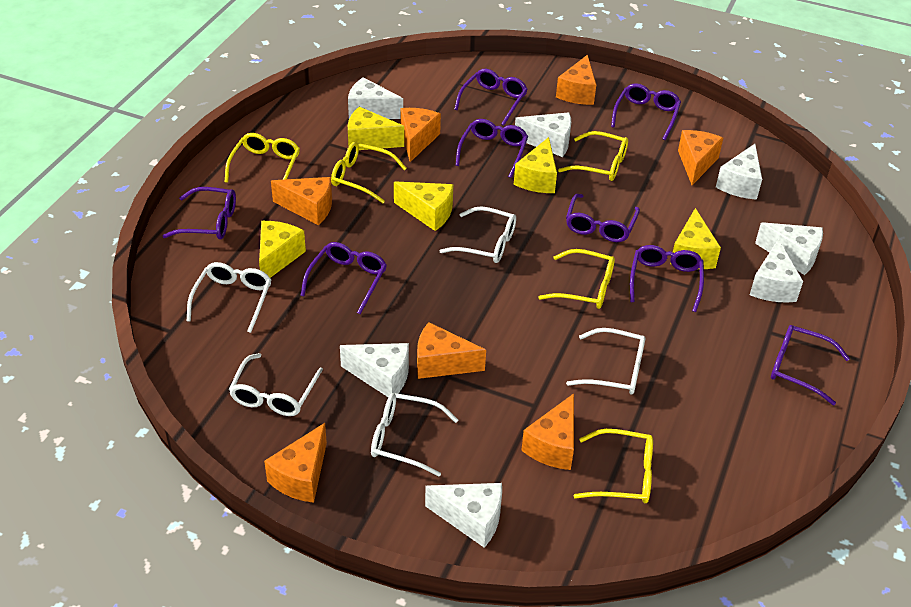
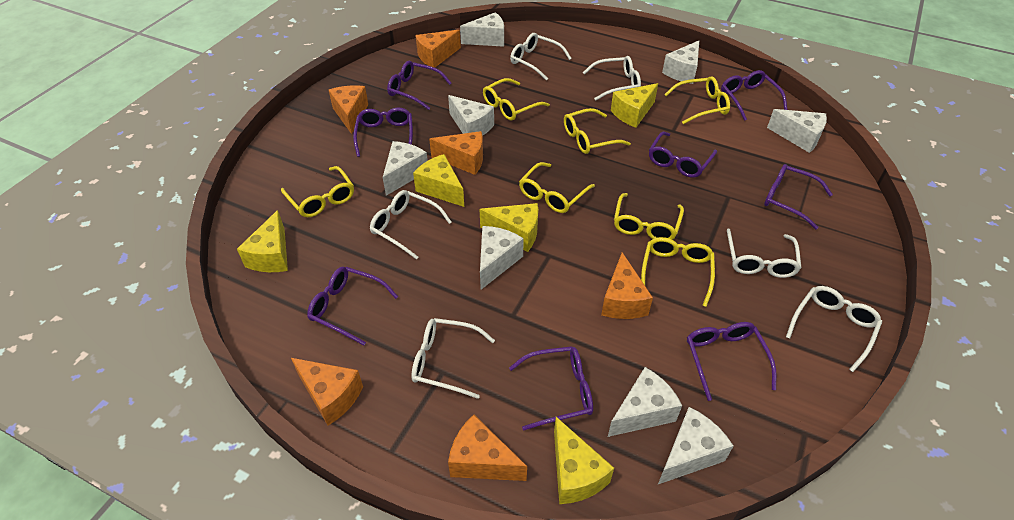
orange cheese: [264,423,327,503] [271,177,332,225] [401,108,441,162] [417,322,486,379] [521,393,574,470] [556,55,596,105] [678,130,723,185] = 7 -> [291,358,363,425] [329,85,368,134] [415,30,461,68] [429,131,483,175] [448,415,527,481] [601,252,653,319] = 6
white cheese: [340,343,409,397] [348,77,403,119] [425,483,502,548] [515,112,571,157] [716,144,762,200] [750,239,803,303] [755,222,823,275] = 7 -> [383,141,428,196] [448,95,494,136] [460,12,504,47] [480,226,524,289] [608,367,682,437] [658,407,733,484] [662,41,699,84] [767,109,827,153] = 8
white glasses: [187,262,271,333] [229,353,323,416] [371,393,458,477] [440,206,516,263] [566,328,646,395] = 5 -> [370,190,451,260] [411,318,495,399] [510,33,572,81] [583,56,641,100] [727,229,801,278] [786,286,882,372] = 6
yellow glasses: [225,133,300,183] [331,142,407,203] [538,249,615,309] [558,131,628,181] [574,429,653,503] = 5 -> [281,166,354,217] [483,78,550,121] [519,162,595,213] [564,108,631,154] [614,193,684,240] [641,237,715,307] [664,76,730,124] = 7

